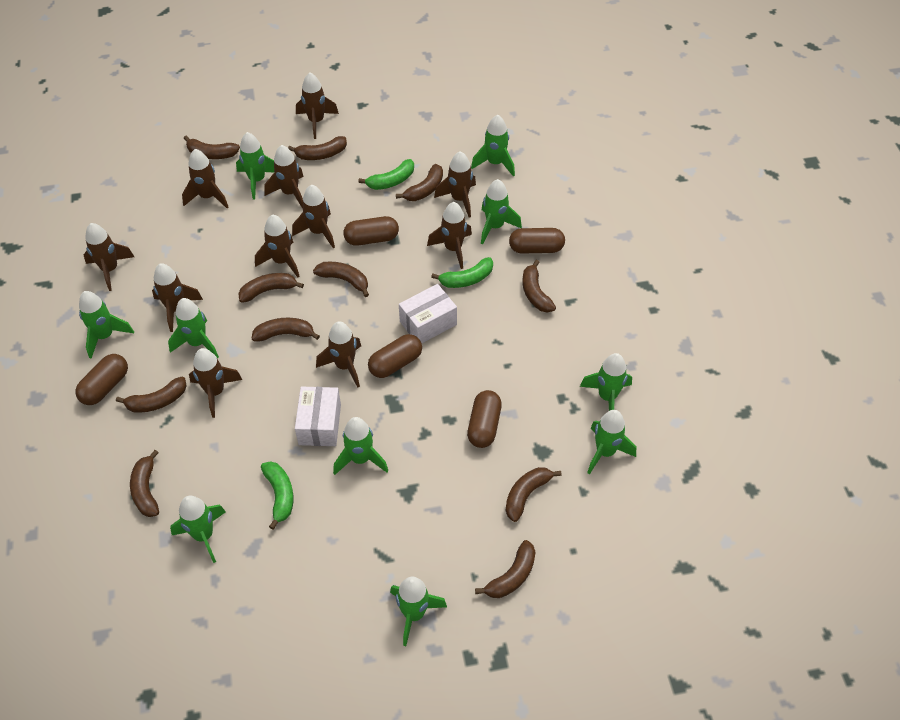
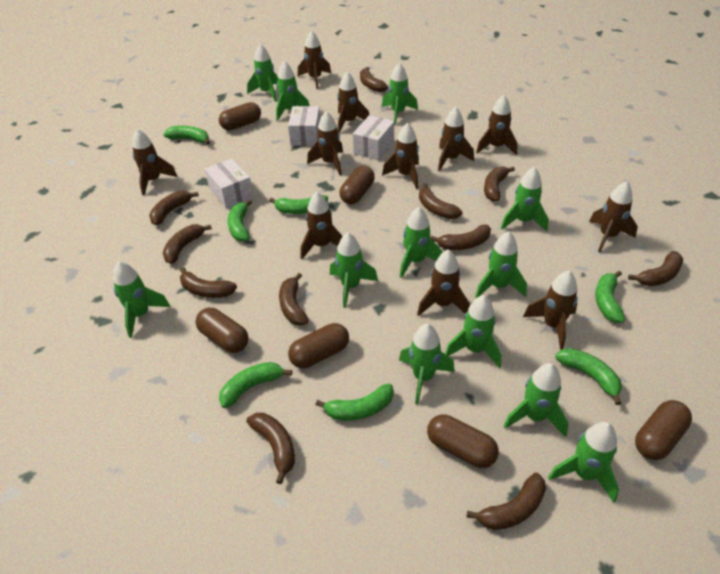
brown capsule: [75,354,128,405] [343,216,399,246] [368,334,422,378] [467,390,502,448] [509,228,565,254] = 5 -> [196,308,248,353] [219,102,261,130] [288,323,349,368] [339,165,375,204] [427,414,499,468] [635,400,692,460] = 6
green banana: [261,461,293,529] [358,159,414,190] [431,257,493,288] = 3 -> [163,126,210,145] [219,362,292,408] [227,199,252,242] [269,195,328,214] [316,383,394,421] [555,348,622,405] [595,271,625,323] = 7
green rocket: [79,291,134,358] [168,298,219,359] [170,496,226,563] [236,132,274,199] [333,417,388,475] [390,577,447,646] [471,115,515,177] [481,179,522,244] [580,353,632,411] [587,410,636,474] = 10 -> [113,261,170,338] [247,44,278,102] [276,61,310,121] [330,232,378,308] [382,63,418,125] [399,324,455,404] [400,207,443,278] [445,295,501,368] [475,231,527,298] [500,167,549,232] [504,363,568,437] [548,422,619,503] = 12
white box: [295,386,341,446] [399,284,457,343] = 2 -> [205,159,254,209] [288,106,320,146] [353,115,394,160] = 3

